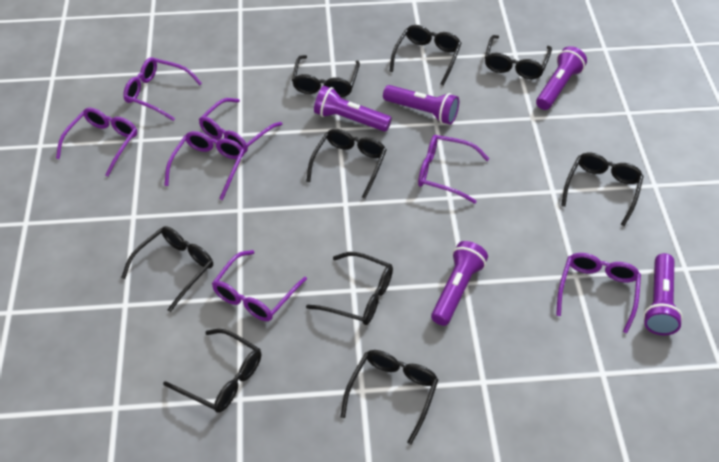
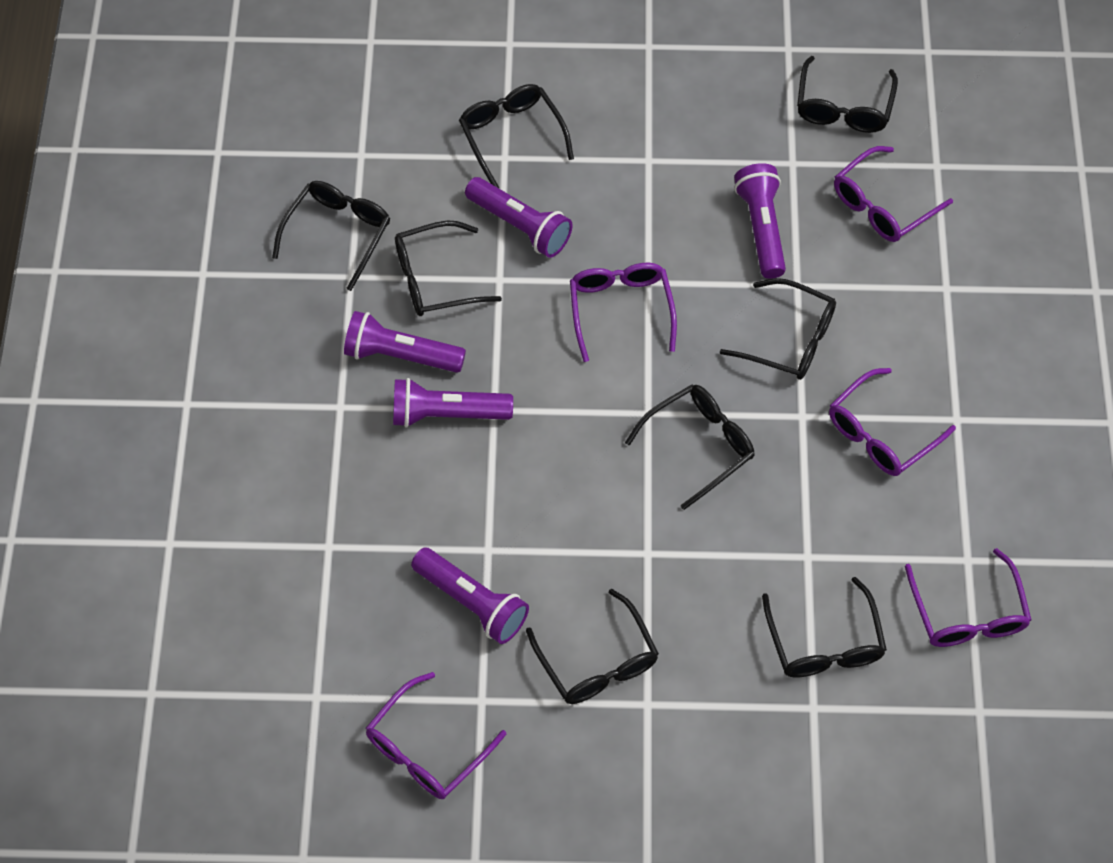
black glasses: [121,226,213,312] [163,329,261,413] [292,55,360,97] [306,129,387,199] [306,252,393,325] [341,350,439,445] [390,25,462,85] [485,35,552,79] [561,153,644,226] = 9 -> [272,181,390,291] [395,221,502,316] [459,84,574,188] [526,589,659,704] [625,385,755,510] [720,278,836,380] [762,577,887,678] [797,56,898,133] = 8
purple glasses: [56,108,137,176] [123,57,202,121] [164,131,245,200] [199,98,282,153] [212,250,307,321] [418,135,489,204] [556,253,641,333] = 7 -> [366,672,506,799] [570,263,677,362] [829,368,956,476] [834,146,953,242] [905,548,1031,647] = 5

